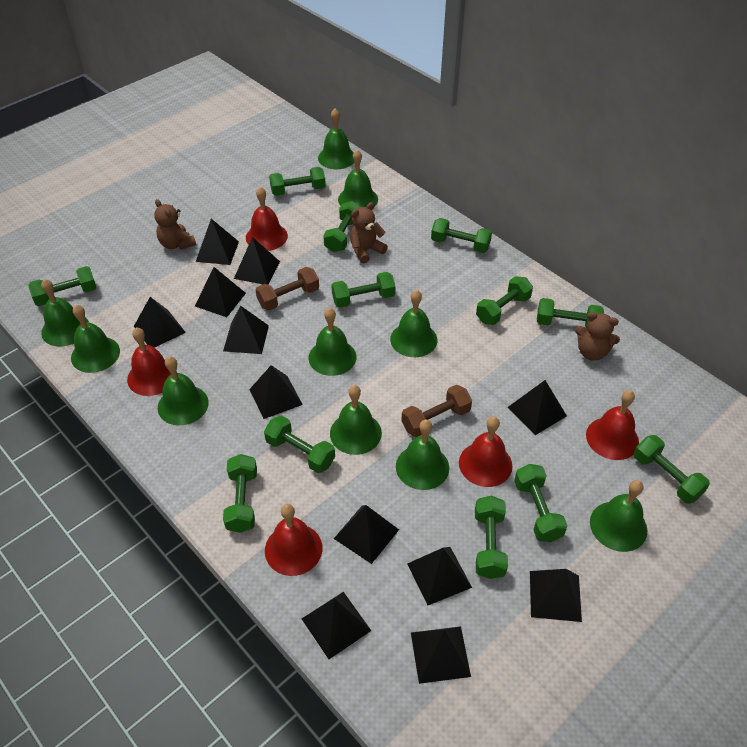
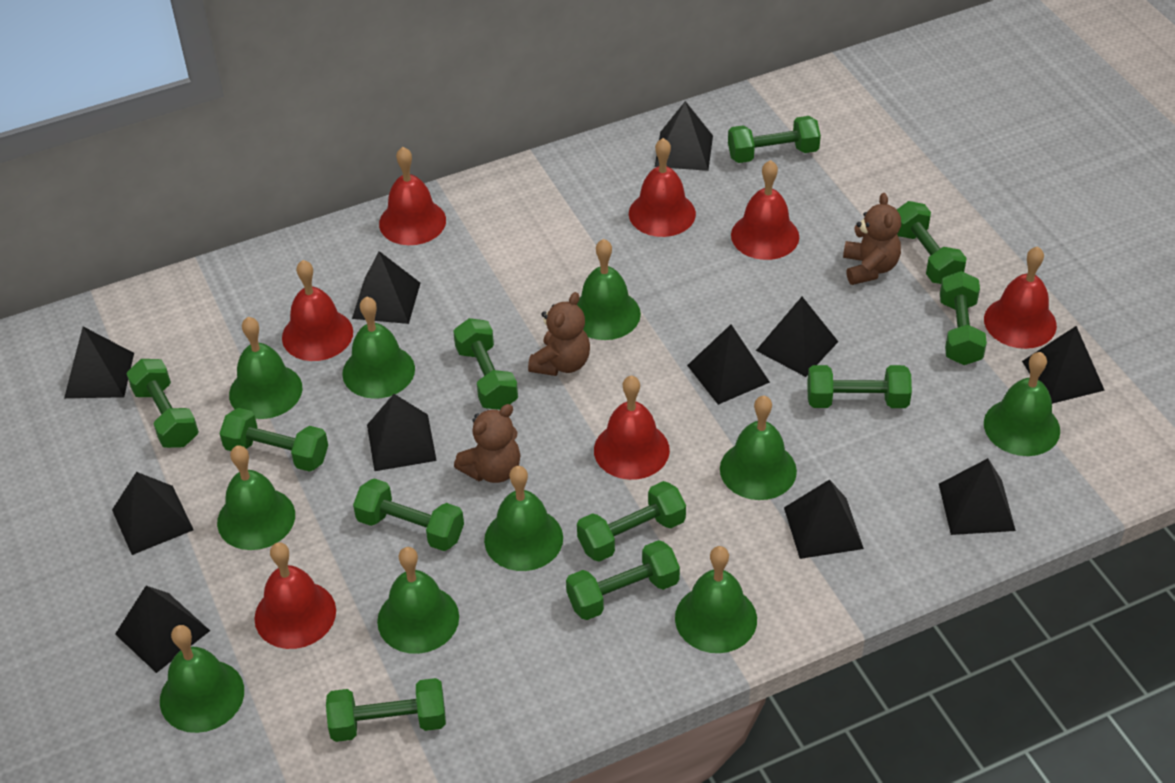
black pyramid: [134,297,186,348] [195,267,246,317] [196,219,239,265] [223,305,269,354] [234,237,280,285] [249,365,303,419] [302,592,371,659] [334,505,399,564] [407,547,472,605] [411,626,471,684] [508,380,567,435] [530,569,582,622] = 12 -> [64,327,134,398] [112,472,194,555] [115,586,210,673] [352,251,420,324] [367,394,437,471] [655,101,713,171] [687,325,770,405] [756,297,838,377] [784,479,864,559] [939,458,1016,535] [1022,326,1105,404] = 11
brown dumbbell: [256,267,319,310] [401,385,472,437] = 2 -> none = 0
green dumbbell: [28,266,97,306] [223,454,257,533] [264,415,335,473] [269,167,326,196] [323,201,360,252] [331,272,396,308] [431,218,492,253] [475,496,508,579] [476,276,533,325] [514,464,568,542] [537,298,604,328] [633,435,710,504] = 12 -> [126,359,199,448] [220,408,328,472] [326,678,446,742] [353,478,464,551] [453,318,518,410] [566,540,680,620] [577,481,686,562] [728,116,821,163] [807,365,912,408] [897,201,967,284] [940,271,987,365] = 11
red bell: [127,327,171,396] [246,187,288,251] [265,504,322,576] [459,417,513,487] [586,390,639,460] = 5 -> [254,542,336,649] [282,260,353,361] [379,147,446,245] [594,376,670,480] [629,138,696,237] [731,160,799,260] [984,246,1057,349] = 7

